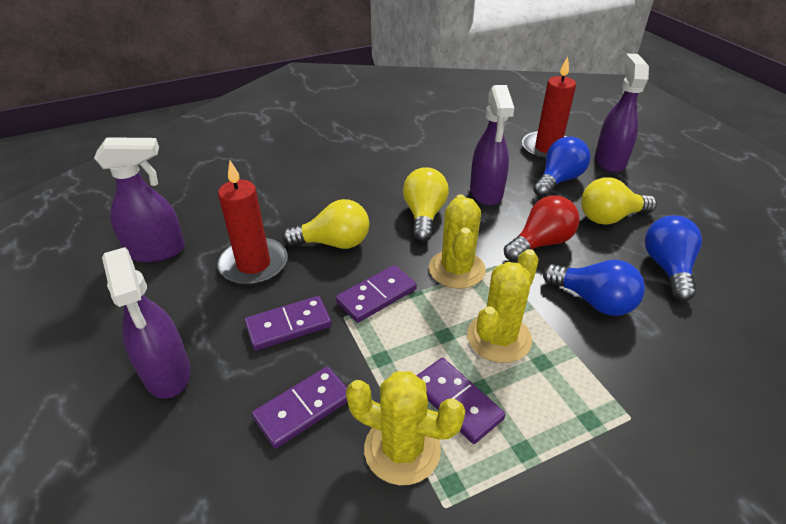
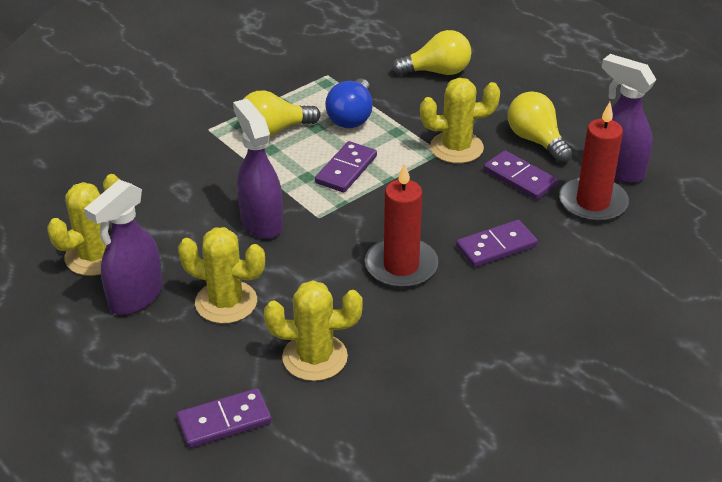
blue light bulb: [533,137,590,197] [543,260,645,316] [645,215,702,301] = 3 -> [325,78,373,128] = 1
purple spray bottle: [94,137,185,263] [102,247,191,399] [470,85,514,206] [595,54,649,173] = 4 -> [84,180,163,315] [233,99,283,239] [601,54,656,183] = 3
red light bulb: [504,195,580,262] = 1 -> none = 0
yellow cactus: [346,371,465,485] [429,194,486,289] [467,249,539,363] = 3 -> [47,174,120,276] [178,227,265,324] [264,280,362,381] [420,78,500,164] = 4

